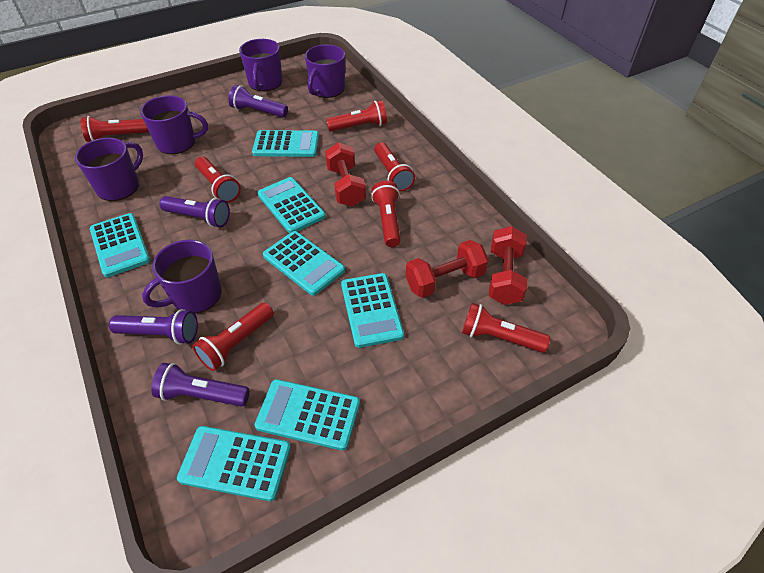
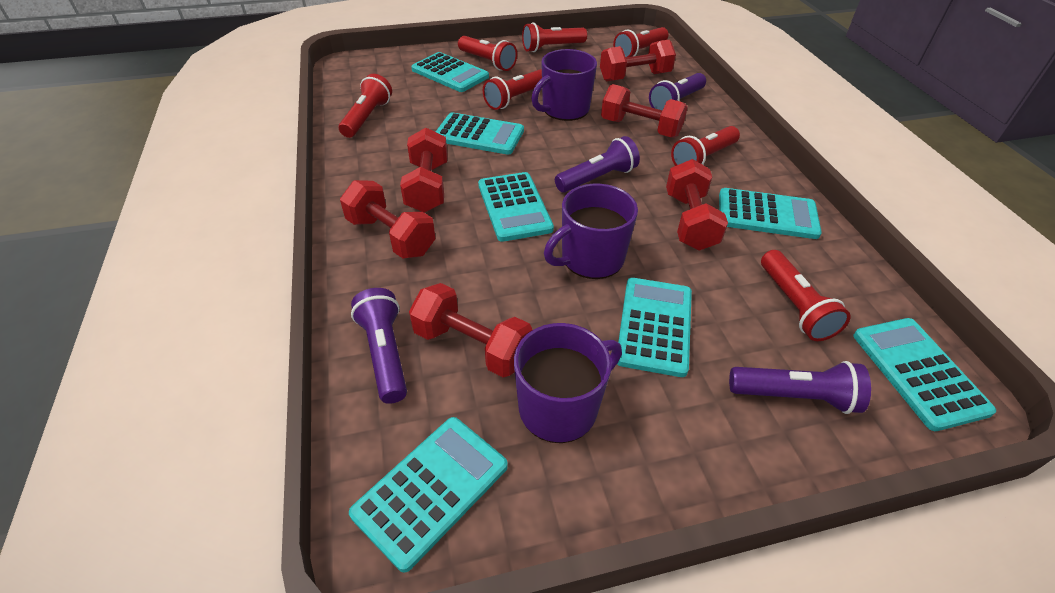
purple mug: [75,138,143,201] [140,95,208,154] [142,240,222,314] [239,39,282,91] [305,44,345,98] = 5 -> [514,323,622,443] [531,49,597,121] [544,184,638,279] = 3
red dumbbell: [325,142,366,207] [406,240,489,298] [489,226,527,305] = 3 -> [340,180,436,259] [400,128,448,213] [409,283,532,377] [600,40,676,82] [601,84,688,138] [666,159,728,251] = 6

